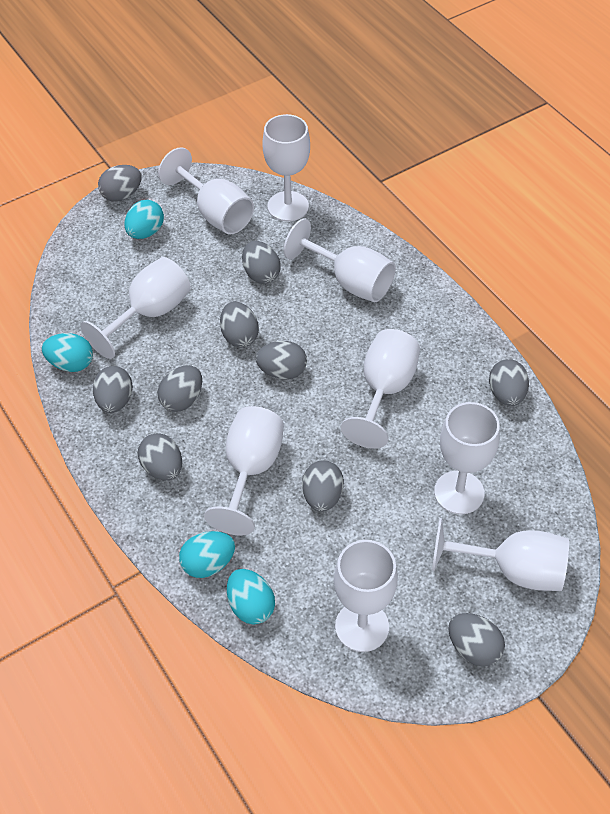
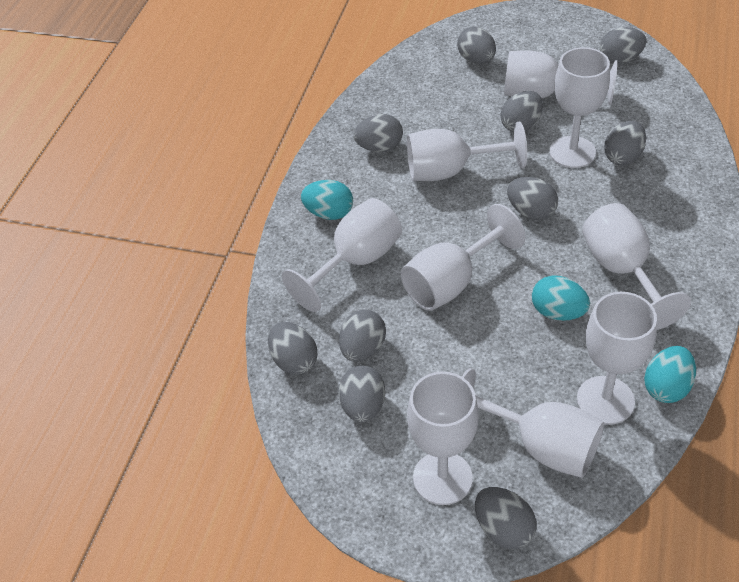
turquoise egg: [42,333,93,372] [124,200,164,239] [179,531,235,578] [227,569,275,624] = 4 -> [301,180,353,220] [532,276,590,321] [644,346,696,403] = 3

